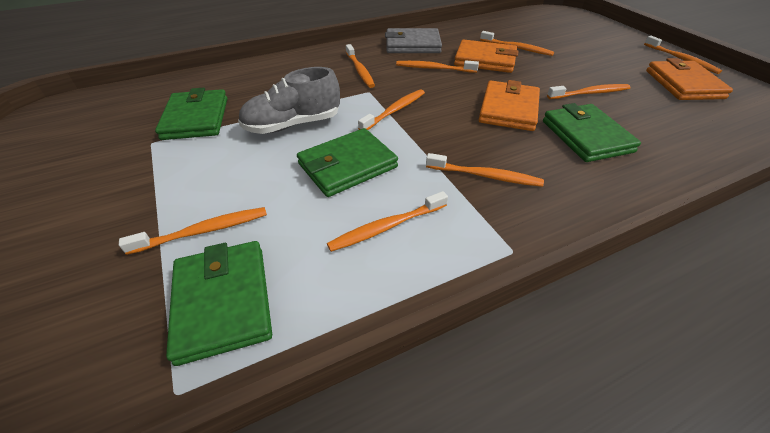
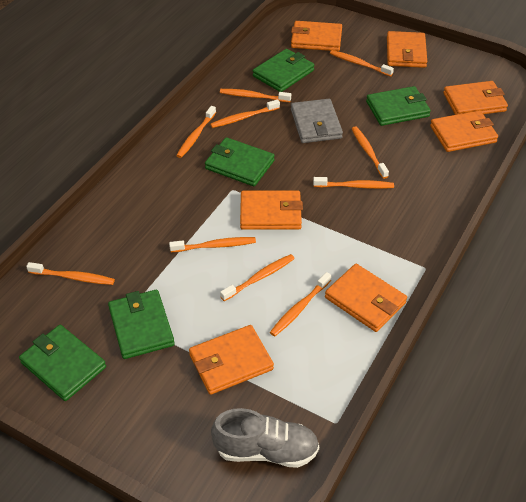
green wallet: [155,88,227,140] [166,241,272,366] [297,128,398,197] [543,103,641,162] = 4 -> [19,325,106,401] [108,290,175,359] [205,137,275,186] [253,49,315,92] [366,86,431,126] = 5
orange toothbrush: [119,207,267,255] [327,191,448,252] [346,44,375,88] [358,89,425,130] [396,60,479,73] [426,153,544,187] [480,31,554,56] [547,84,631,99] [644,36,722,74] = 9 -> [26,262,115,285] [169,237,256,252] [176,106,216,158] [210,99,280,128] [220,89,291,102] [220,254,295,301] [270,272,331,337] [313,177,394,189] [330,50,394,76] [352,126,389,179] = 10
orange wallet: [454,39,519,73] [479,80,540,131] [646,58,733,100] = 3 -> [189,325,274,395] [240,190,303,230] [291,21,342,51] [325,264,407,332] [387,31,427,68] [430,110,498,152] [443,81,508,115] = 7

